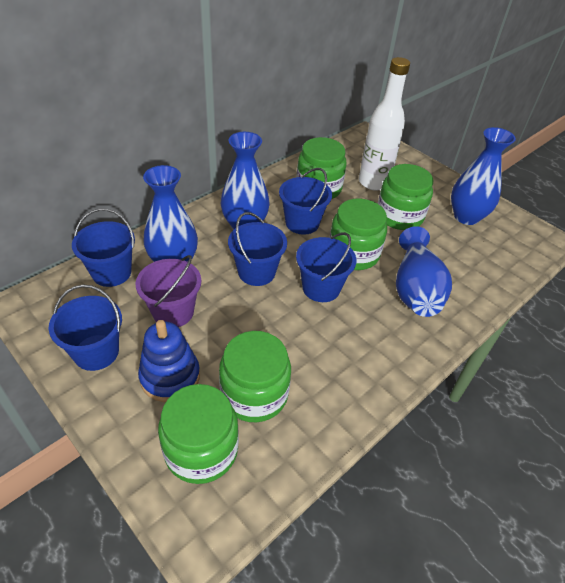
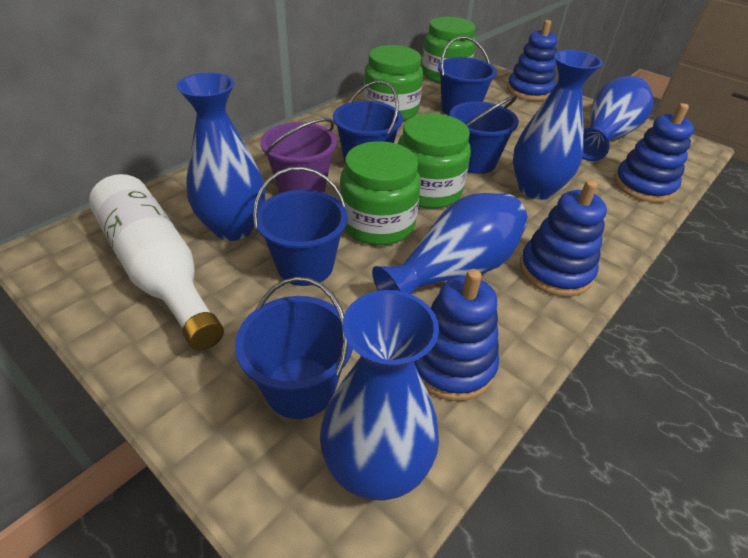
blue stacking toy: [138,320,200,402] = 1 -> [414,269,499,401] [507,20,558,101] [520,180,607,297] [614,103,694,203] = 4
blue vase: [143,165,198,262] [221,132,270,230] [396,226,452,317] [451,127,516,225] = 4 -> [177,72,265,241] [320,290,439,501] [372,193,528,295] [513,50,603,200] [582,76,653,161] = 5
green jar: [158,384,239,484] [219,331,291,422] [296,137,347,199] [330,199,387,270] [378,164,433,230] = 5 -> [340,141,421,245] [364,45,423,121] [398,113,471,209] [422,17,476,84] = 4

